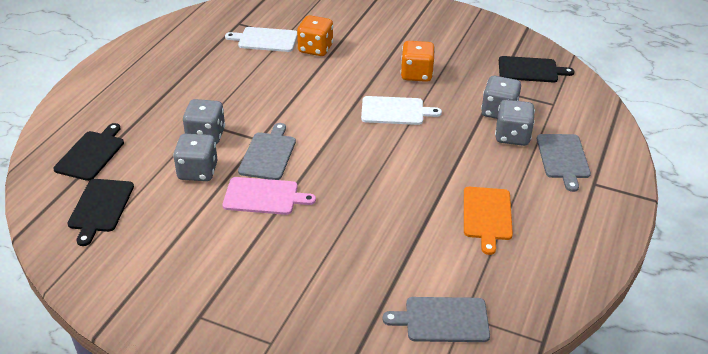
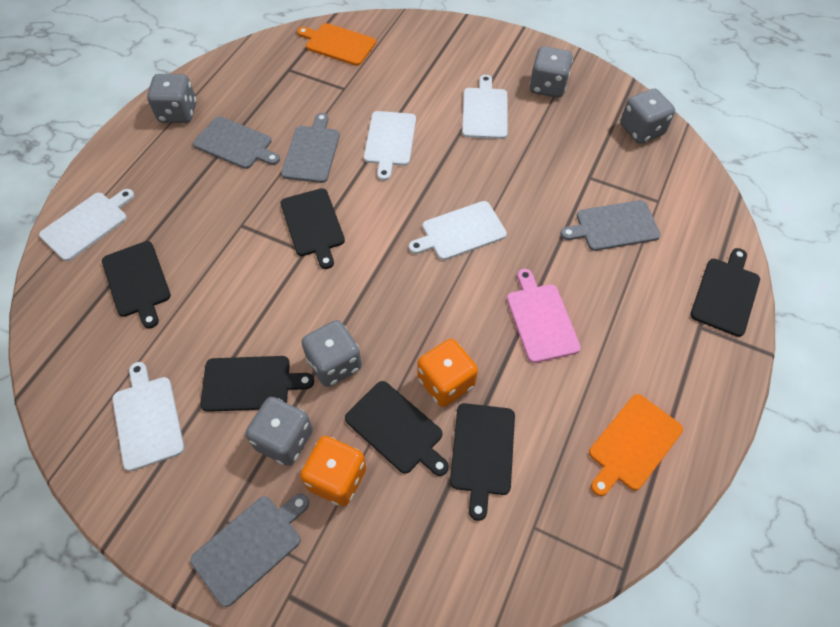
black cutting board: [53,123,124,181] [67,179,134,246] [499,56,575,83] = 3 -> [102,241,171,329] [200,356,314,412] [280,188,345,269] [345,381,449,476] [450,403,515,521] [691,248,760,337] = 6
grey cutting board: [238,123,296,180] [382,297,490,342] [537,134,591,192] = 3 -> [190,493,309,607] [193,116,280,169] [281,113,340,183] [560,200,661,251] = 4
grey dice: [173,134,218,181] [183,99,225,144] [481,76,521,119] [495,100,535,146] = 4 -> [147,74,196,123] [245,397,313,466] [301,320,362,387] [529,46,573,98] [620,89,675,144] = 5
orange cutting board: [464,187,513,255] = 1 -> [297,23,376,66] [589,394,683,496] = 2
white cutting board: [225,27,297,52] [361,96,442,125] = 2 -> [39,189,134,261] [112,362,184,471] [364,111,416,181] [409,201,507,260] [462,75,507,139] = 5

